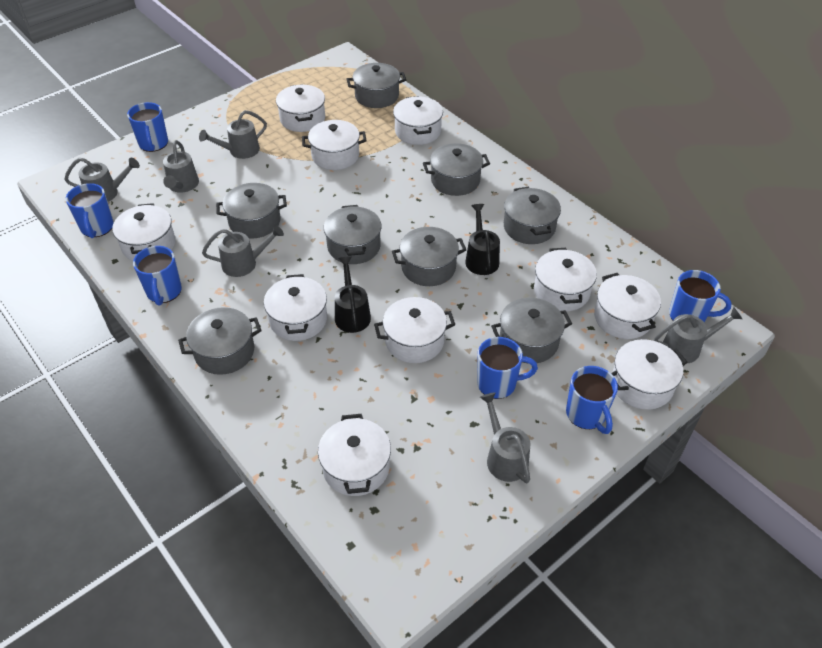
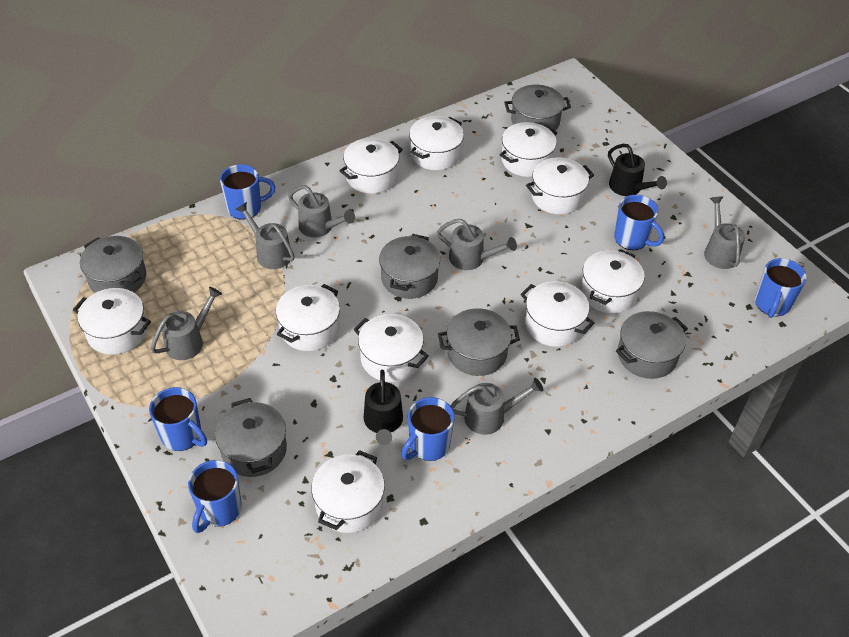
grey pot: [178,307,262,375] [216,183,287,239] [324,205,382,264] [346,63,406,108] [392,227,466,286] [423,143,490,196] [491,297,572,364] [504,187,561,244] = 8 -> [80,236,146,293] [215,398,287,477] [379,234,440,299] [438,308,520,376] [504,85,571,131] [616,311,688,379] = 6

